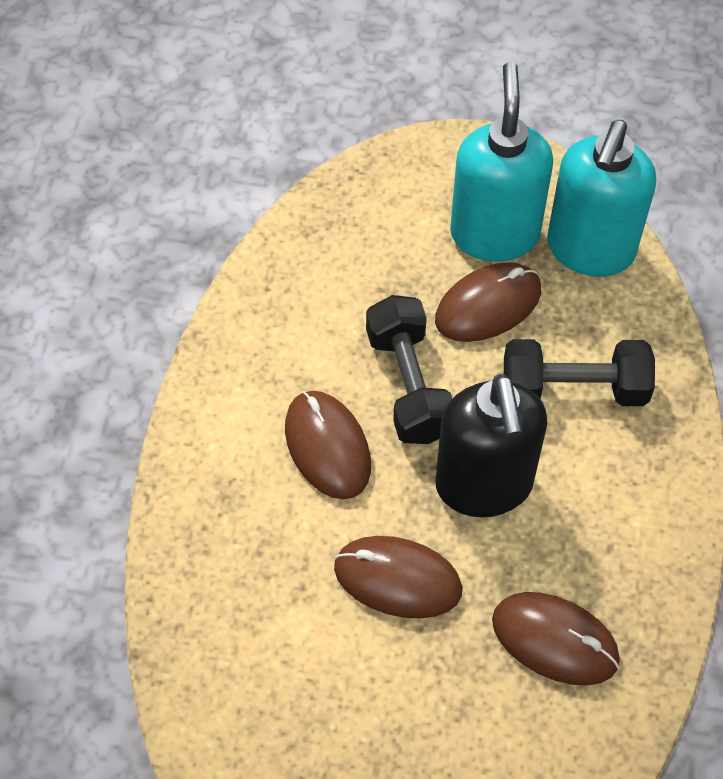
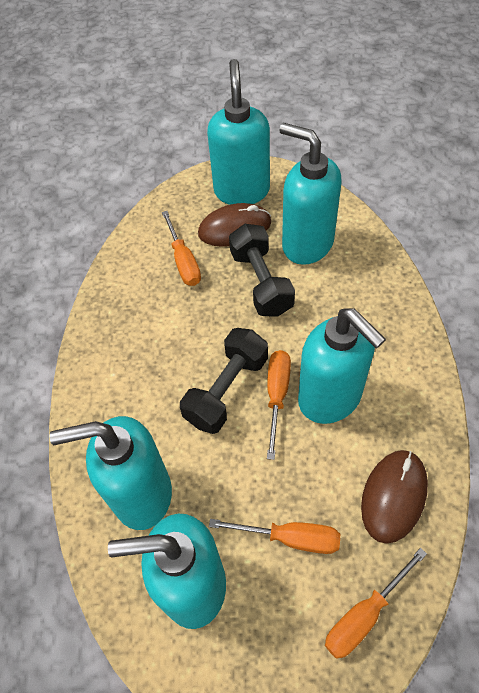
black soap dispenser: [435,374,547,517] = 1 -> none = 0
brown mouse: [285,391,371,499] [334,536,462,619] [435,262,541,342] [492,592,620,686] = 4 -> [198,203,271,247] [361,450,428,544] = 2
orange screwdriver: none = 0 -> [162,211,201,286] [209,519,340,554] [267,350,291,460] [325,548,427,659] = 4
turquoise soap dispenser: [450,62,553,262] [547,120,656,277] = 2 -> [49,416,172,530] [108,514,226,629] [207,59,270,205] [280,123,342,265] [298,308,386,424] = 5

